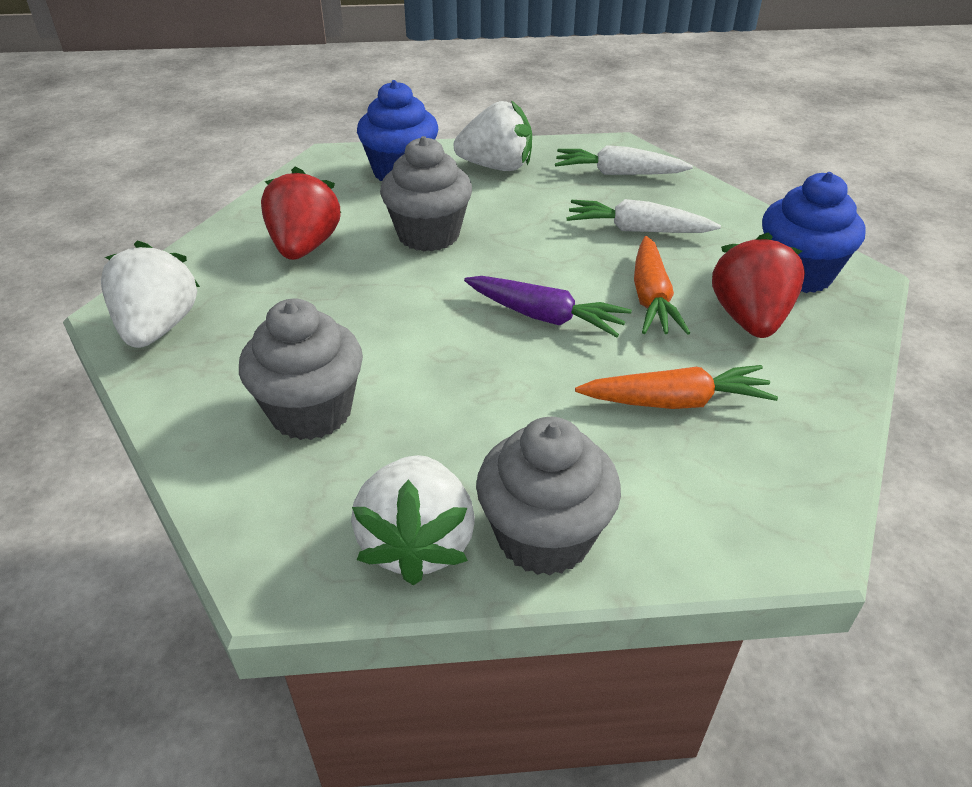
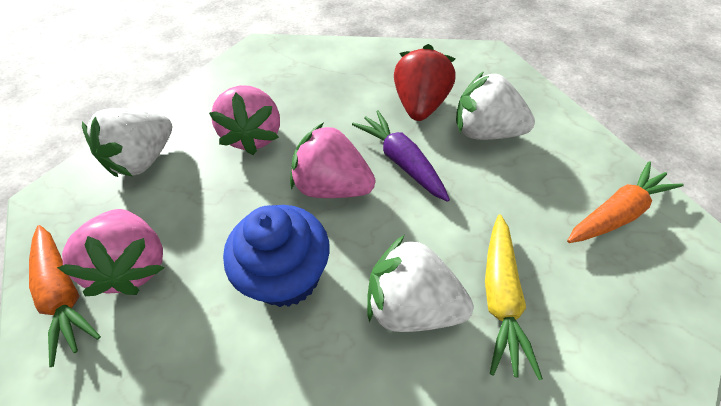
blue cupcake: [357,80,438,181] [762,172,866,293] = 2 -> [223,205,330,307] = 1
grey cupcake: [239,299,363,440] [380,136,472,251] [476,417,621,575] = 3 -> none = 0
pink strawberry: none = 0 -> [57,209,164,296] [209,85,280,155] [290,123,375,198] = 3
red strawberry: [261,166,341,260] [712,233,805,338] = 2 -> [394,44,455,121] = 1
white carrot: [555,145,693,175] [566,199,721,233] = 2 -> none = 0
yellow carrot: none = 0 -> [485,214,543,380] = 1

